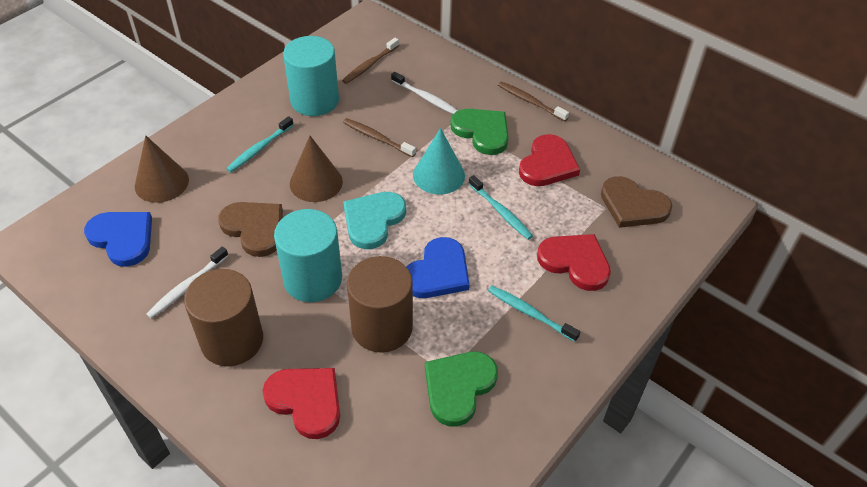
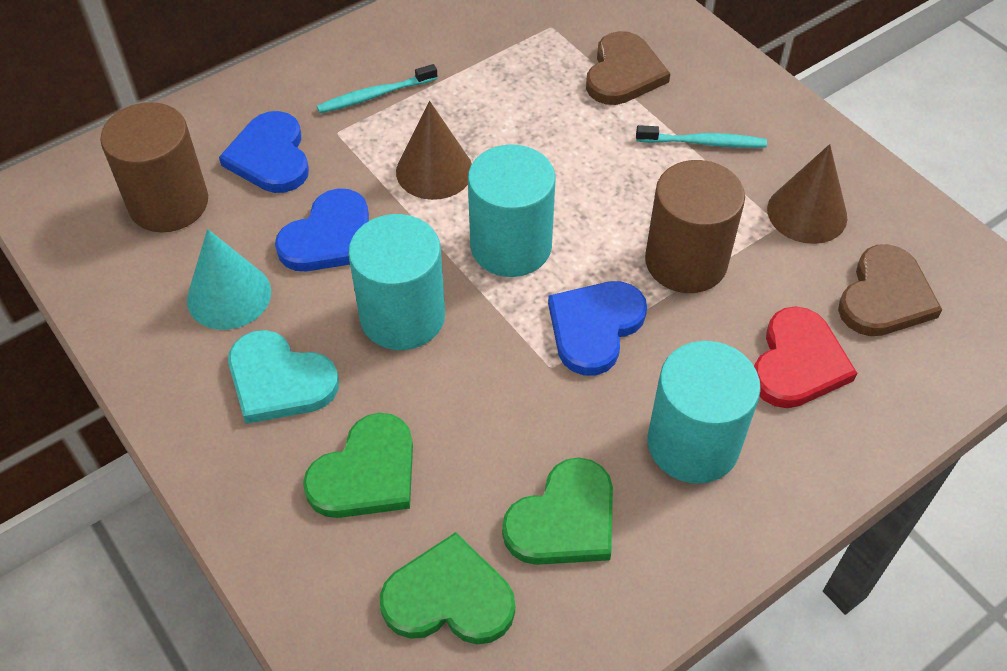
blue heart: [84,212,152,267] [406,237,470,298] = 2 -> [219,111,309,193] [275,188,369,271] [548,281,647,375] = 3
brown toothbrush: [342,38,399,84] [343,118,416,157] [498,81,569,122] = 3 -> none = 0
green heart: [425,352,498,427] [450,109,509,155] = 2 -> [303,413,413,518] [380,532,515,644] [502,457,613,565] = 3
red heart: [263,368,340,439] [519,134,580,186] [537,234,611,291] = 3 -> [754,306,857,408] = 1
turquoise cylinder: [274,209,342,302] [283,36,339,116] = 2 -> [348,214,445,350] [468,145,555,277] [648,341,761,484] = 3
turquoise toothbrush: [226,116,294,172] [469,175,533,240] [488,286,580,342] = 3 -> [317,64,437,113] [636,125,767,148] = 2
white toothbrush: [146,247,229,319] [391,72,458,114] = 2 -> none = 0

